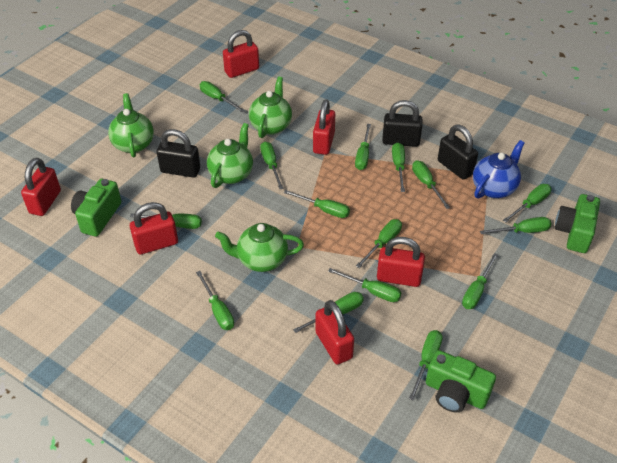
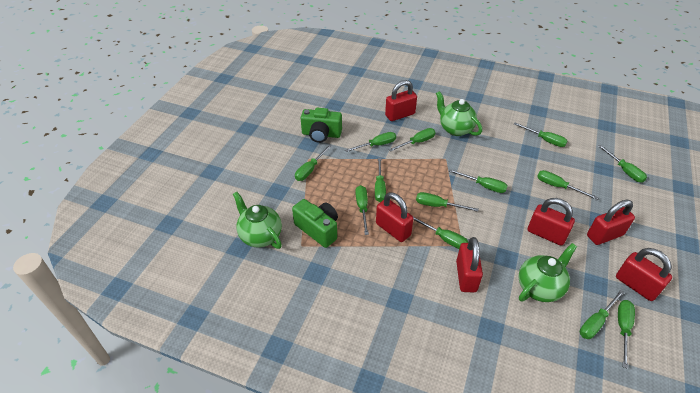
black padlock: [157,129,200,178] [382,100,423,147] [438,125,478,180] = 3 -> none = 0
blue teapot: [473,140,525,199] = 1 -> none = 0
green camera: [71,179,121,237] [426,350,496,413] [555,194,600,253] = 3 -> [292,199,338,248] [301,107,342,143] = 2
green screwdriver: [130,213,202,229] [196,271,234,330] [200,81,245,112] [260,142,284,189] [284,190,350,218] [293,292,364,333] [328,268,401,302] [355,124,371,170] [356,219,402,268] [392,143,405,192] [409,330,443,401] [412,160,450,209] [462,253,498,309] [480,217,552,234] [503,184,551,222] = 15 -> [295,145,332,181] [345,132,396,152] [355,185,369,235] [375,158,386,202] [388,128,436,152] [413,217,468,249] [416,192,479,212] [448,169,507,193] [514,123,567,147] [537,170,598,200] [580,290,624,339] [598,145,647,183] [618,300,635,369] = 13
green teapot: [108,93,154,158] [207,123,253,188] [215,223,304,272] [249,77,292,138] = 4 -> [233,192,282,249] [436,91,482,136] [519,243,577,302] = 3

